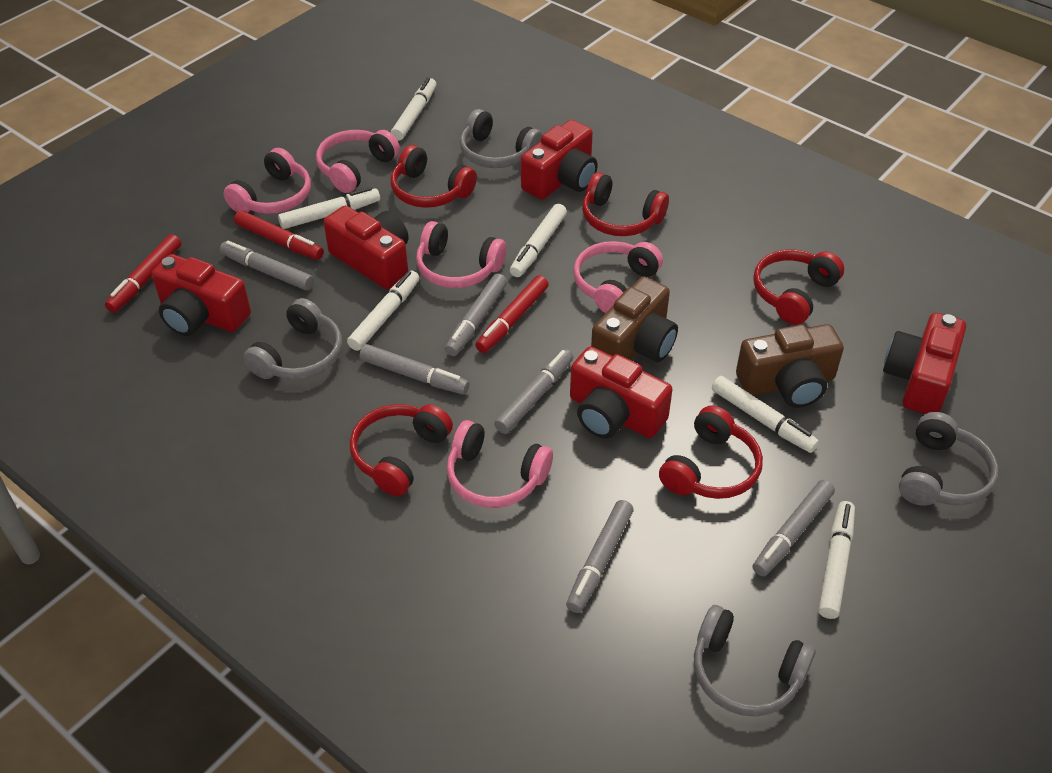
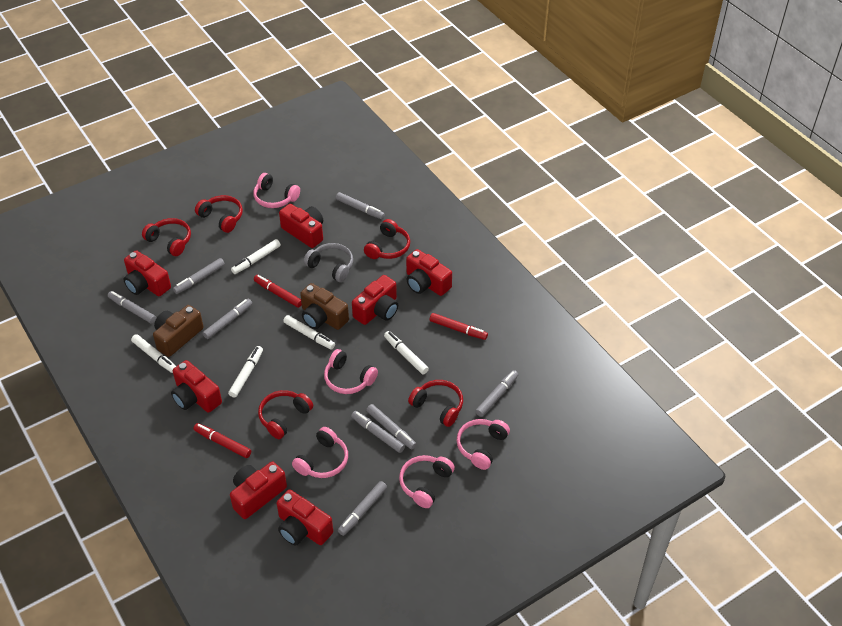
grey headphones: [243,298,342,380] [460,109,542,168] [694,605,816,717] [899,412,999,506] = 4 -> [304,243,353,282] = 1
grey marker: [220,241,314,290] [359,344,469,395] [445,273,507,356] [494,349,573,434] [566,500,634,613] [753,480,835,576] = 6 -> [108,291,156,324] [173,258,225,294] [202,299,252,339] [336,192,385,219] [338,481,387,536] [351,411,405,453] [366,404,416,449] [475,370,518,417] = 8
red camera: [152,254,251,336] [323,206,409,289] [521,120,598,200] [570,346,673,439] [883,313,966,414] = 5 -> [123,250,171,296] [171,360,222,413] [230,461,287,519] [277,490,333,546] [279,204,323,248] [352,275,398,325] [406,249,452,296] = 7
white marker: [278,187,380,229] [347,270,419,351] [391,78,436,140] [510,204,567,277] [712,376,819,453] [818,501,855,619] = 6 -> [131,334,176,373] [228,346,263,398] [231,239,281,274] [283,315,335,349] [384,331,429,374] = 5

